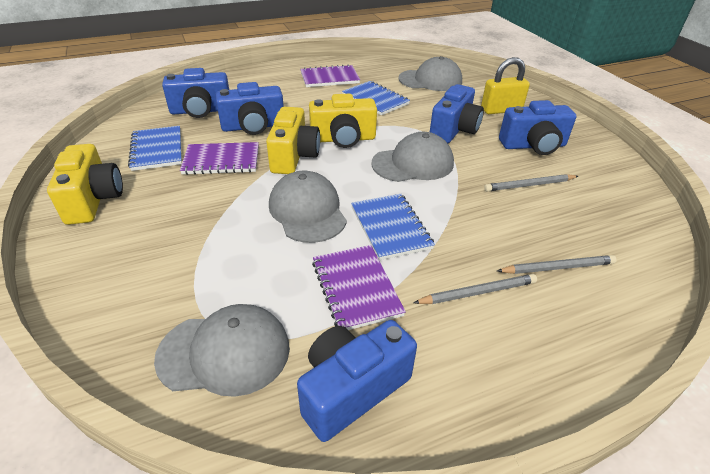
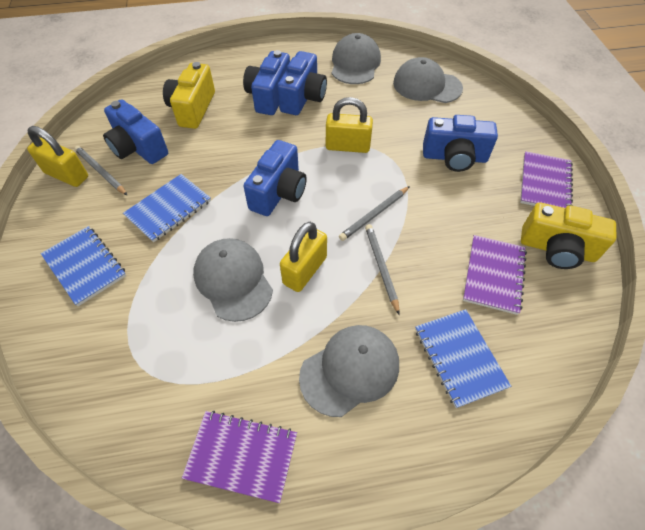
yellow camera: [47,144,123,225] [266,107,320,174] [309,94,377,148] = 3 -> [163,62,215,129] [521,203,616,269] = 2
yellow padlock: [481,57,530,114] = 1 -> [27,126,88,187] [280,222,327,292] [326,97,373,153] = 3

